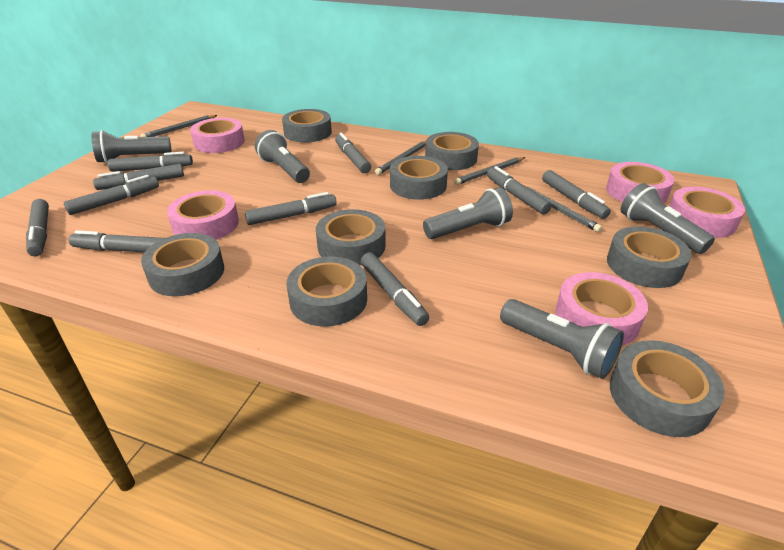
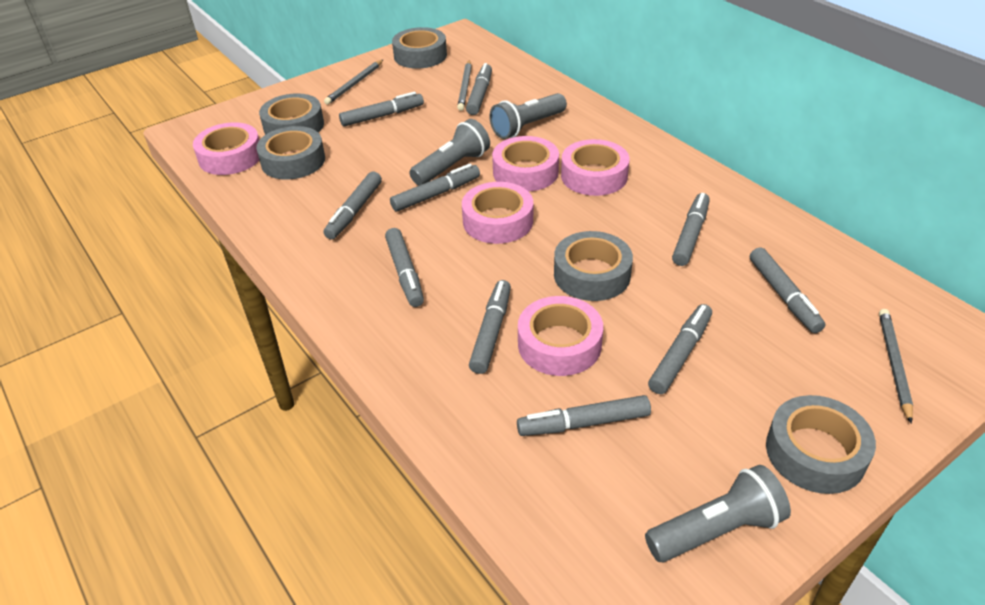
grey flashlight: [91,130,172,163] [255,130,310,183] [423,187,513,239] [500,299,624,379] [621,183,715,254] = 5 -> [409,119,490,186] [490,93,567,139] [645,465,791,562] = 3
grey pencil: [140,115,217,137] [375,141,426,175] [454,157,525,185] [526,186,602,232] = 4 -> [324,60,383,105] [457,60,472,111] [879,309,913,424] = 3
grey tape: [141,233,224,296] [282,109,332,143] [286,256,367,327] [316,209,386,265] [390,156,448,200] [425,132,479,170] [607,226,692,288] [610,340,725,437] = 8 -> [256,126,325,180] [259,93,324,135] [392,27,447,69] [554,231,633,301] [766,395,876,494] = 5

